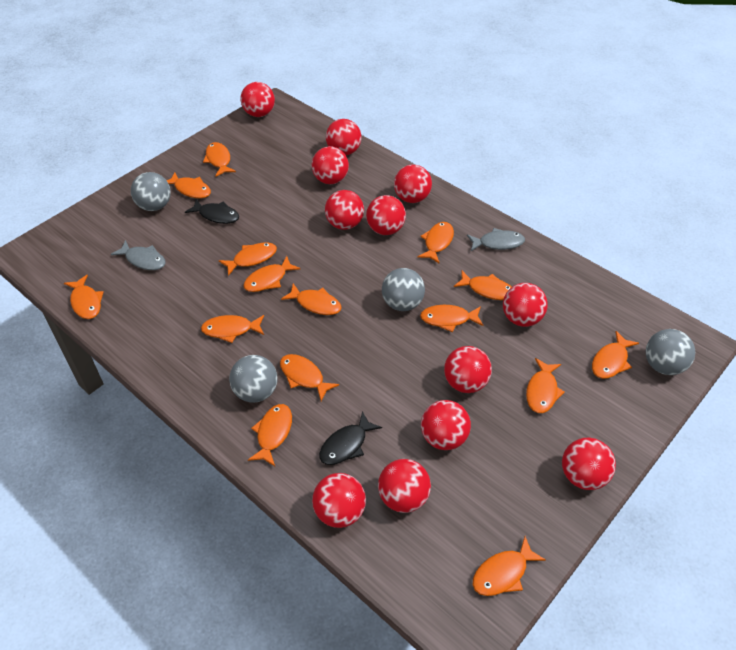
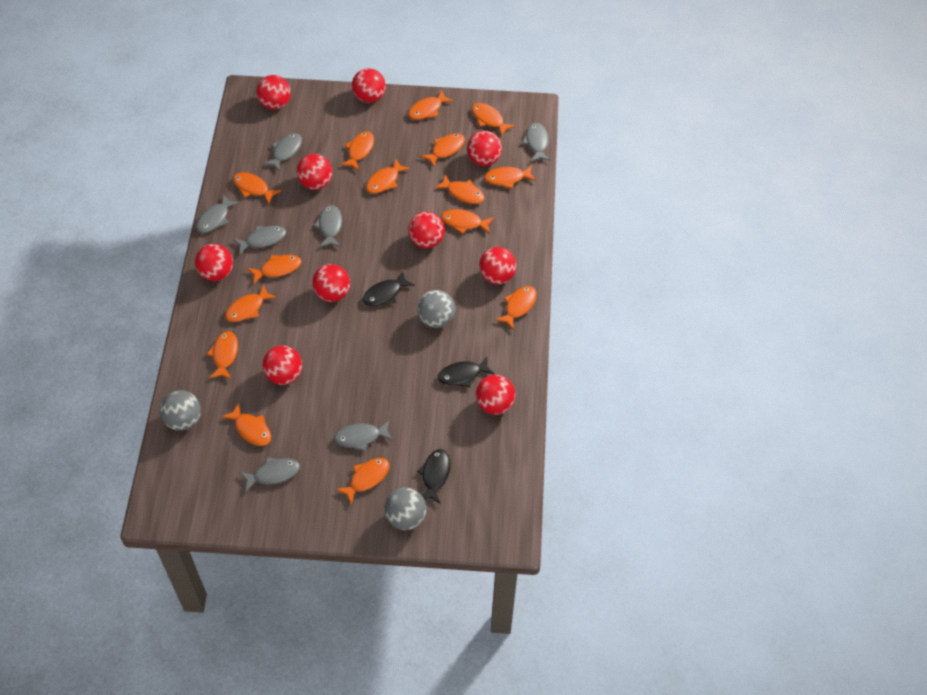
black fish: [185,199,239,224] [319,411,382,465] = 2 -> [363,271,415,306] [417,449,451,503] [438,357,495,387] = 3
grey ball: [131,172,171,211] [229,355,278,403] [382,268,425,311] [646,329,695,375] = 4 -> [160,390,201,431] [384,488,426,530] [417,290,455,328] = 3
grey fish: [111,240,166,270] [467,228,525,251] = 2 -> [196,194,240,233] [233,226,286,255] [240,457,300,492] [263,133,302,171] [314,205,342,247] [334,421,393,452] [522,123,550,162] = 7
red ball: [241,82,275,117] [311,146,349,184] [312,473,366,528] [325,190,364,230] [326,119,362,155] [366,195,406,235] [378,459,431,513] [394,164,432,203] [421,400,471,450] [444,346,492,393] [503,283,548,327] [562,438,616,490] = 12 -> [195,244,233,281] [256,75,291,110] [262,345,302,385] [297,154,332,190] [312,264,350,302] [352,68,386,103] [408,212,445,248] [467,131,502,166] [476,375,516,415] [479,247,517,284] = 10

